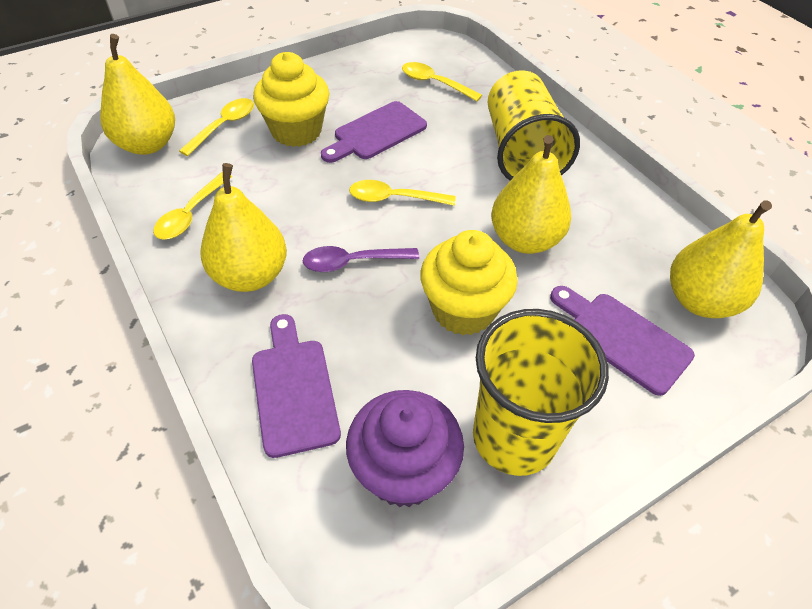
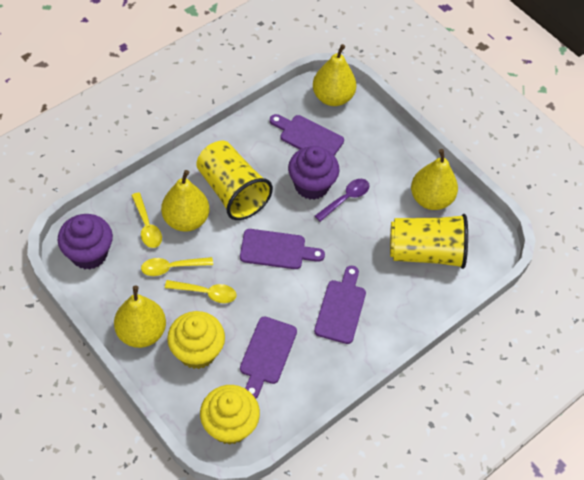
purple cupcake: [346,390,464,508] = 1 -> [58,214,113,270] [288,146,339,200] = 2
purple cutting board: [252,314,341,458] [321,101,427,163] [550,286,695,396] = 3 -> [240,229,325,269] [240,316,297,399] [270,114,344,156] [314,266,366,344] = 4
yellow spoon: [153,172,232,240] [179,98,254,156] [349,180,456,206] [402,62,482,101] = 4 -> [131,193,162,248] [141,257,213,276] [165,280,236,303] = 3

